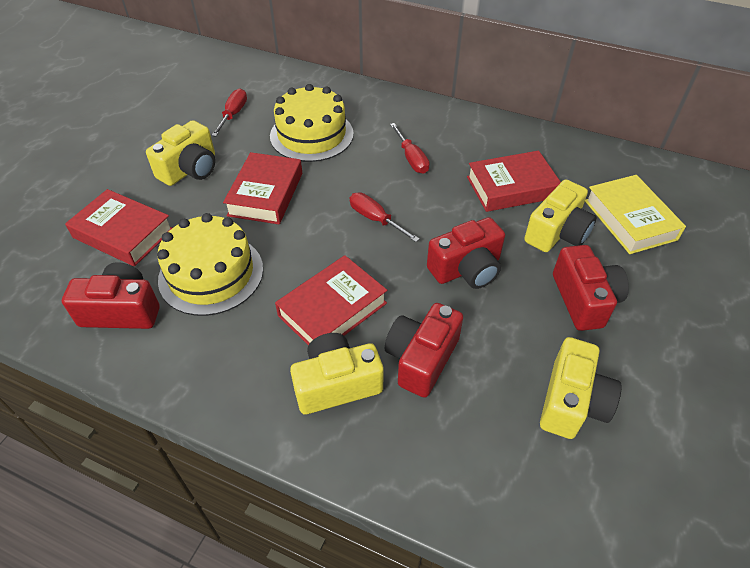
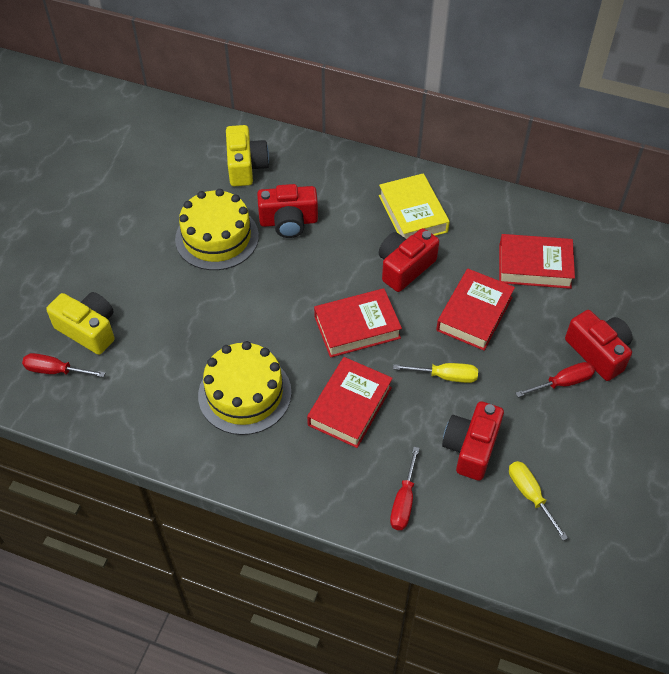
yellow camera: [146,120,215,186] [290,333,384,415] [524,179,597,252] [540,337,621,439] = 4 -> [46,292,114,355] [226,125,269,186] = 2
yellow screwdriver: none = 0 -> [393,363,478,383] [509,461,568,541] = 2

